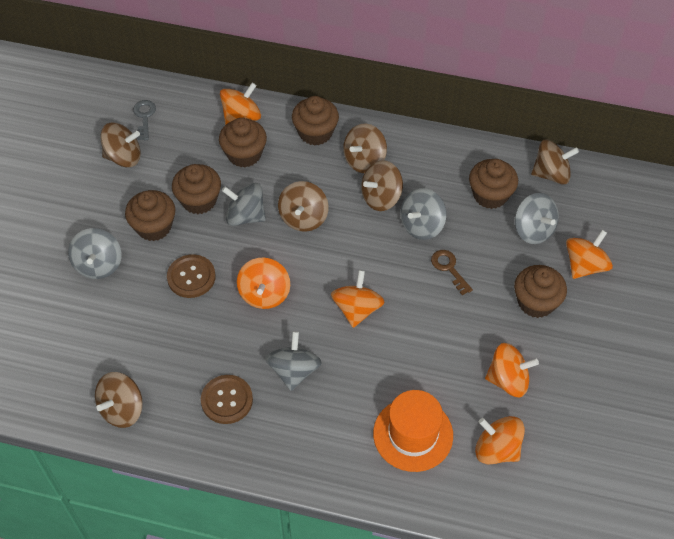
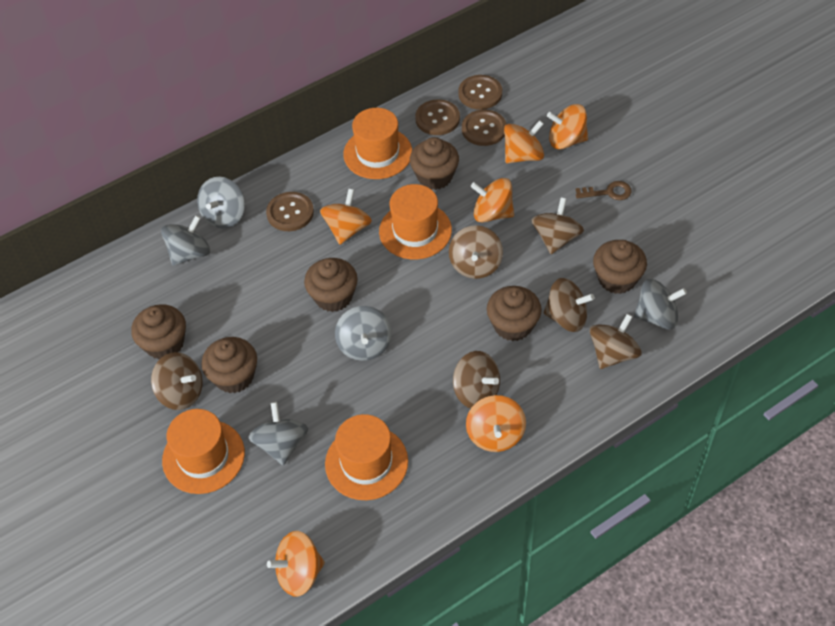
brown button: [167,254,216,298] [201,375,253,424] = 2 -> [266,192,314,231] [415,99,460,135] [458,75,502,110] [462,110,507,146] = 4
grey key: [133,100,156,140] = 1 -> none = 0
orange hat: [373,390,453,472] = 1 -> [162,409,245,494] [325,414,408,500] [343,108,412,179] [379,184,452,260] = 4

